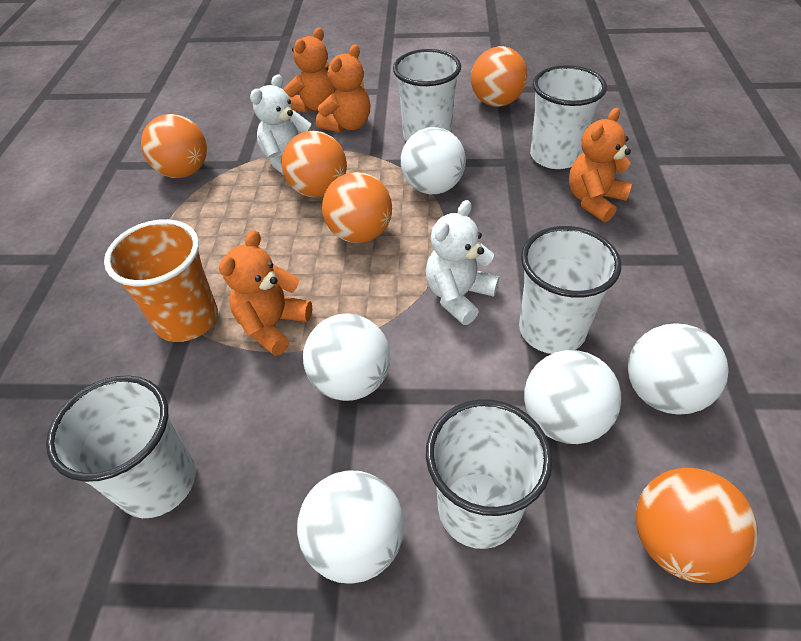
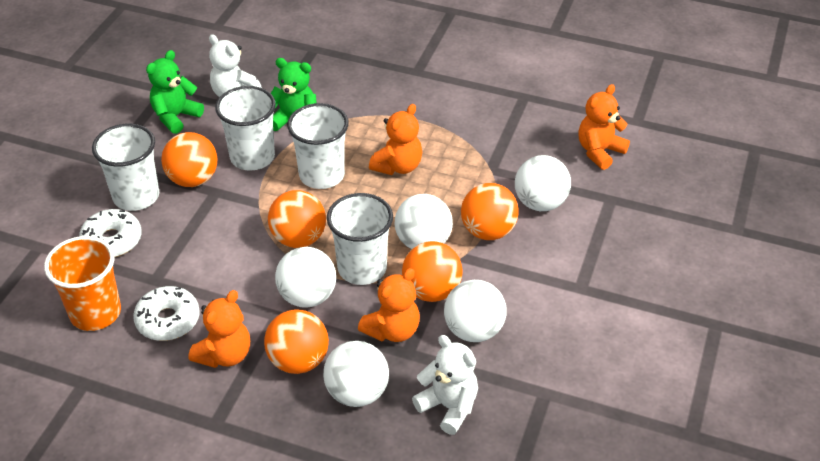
green teddy bear: none = 0 -> [146,50,204,134] [271,58,317,131] = 2
white cup: [46,375,196,518] [393,49,461,141] [426,399,552,549] [519,226,621,354] [530,65,607,169] = 5 -> [92,124,159,211] [215,86,276,171] [287,103,349,189] [327,193,393,285] = 4
white donut: none = 0 -> [79,209,142,257] [133,286,200,341] = 2

